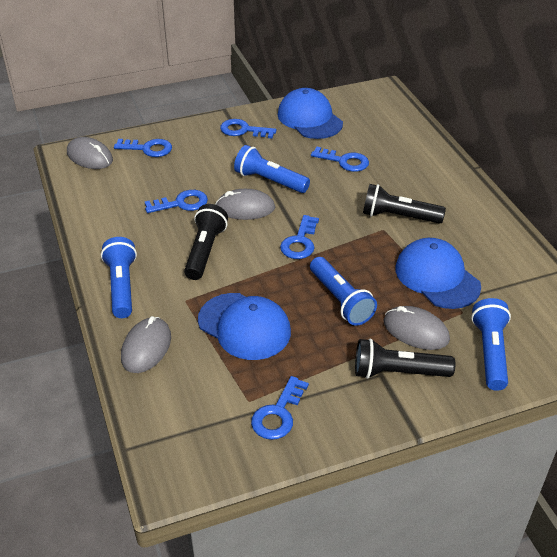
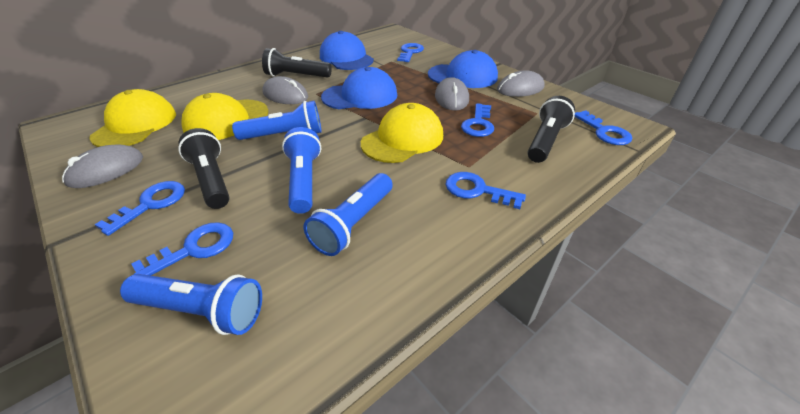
yellow cap: none = 0 -> [89,89,176,147] [181,93,269,140] [361,103,443,163] = 3

